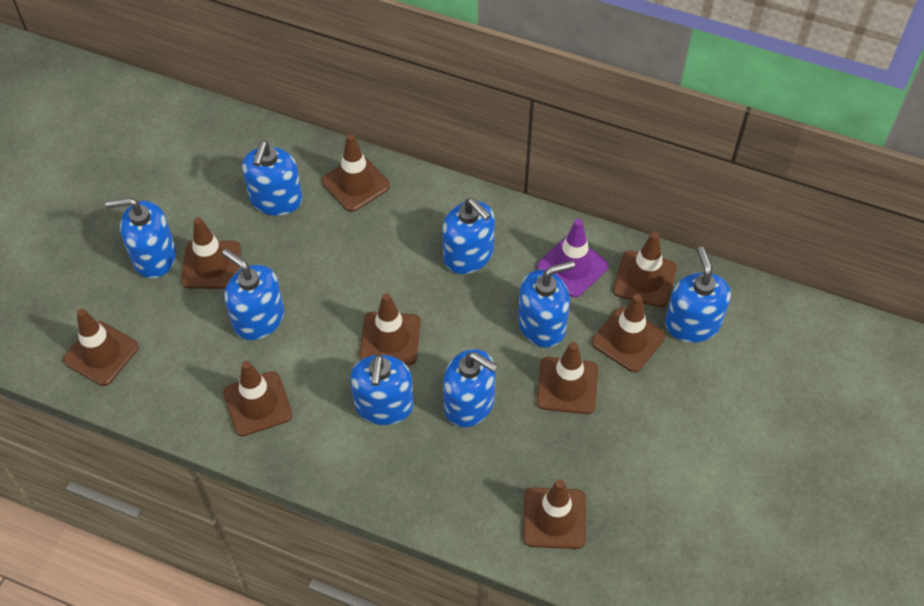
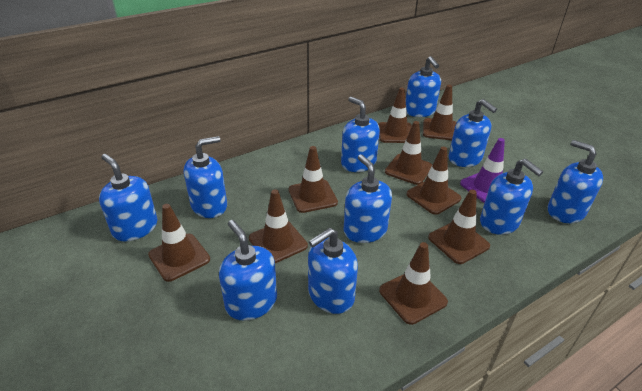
blue soap dispenser: [105,197,176,278] [222,249,284,340] [242,141,302,216] [350,354,414,425] [442,198,495,274] [443,349,498,427] [518,261,575,347] [665,247,731,343] = 8 -> [99,154,158,241] [184,136,227,218] [219,220,277,321] [308,228,358,314] [341,97,380,172] [344,154,392,243] [406,56,441,117] [449,99,497,167] [480,159,543,235] [548,140,603,223] = 10

